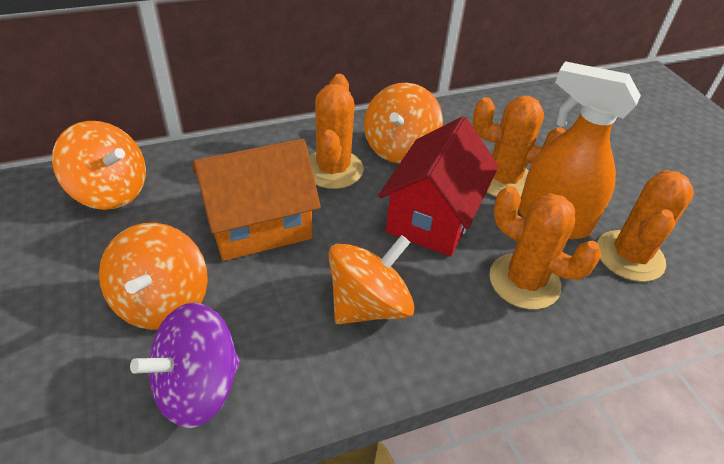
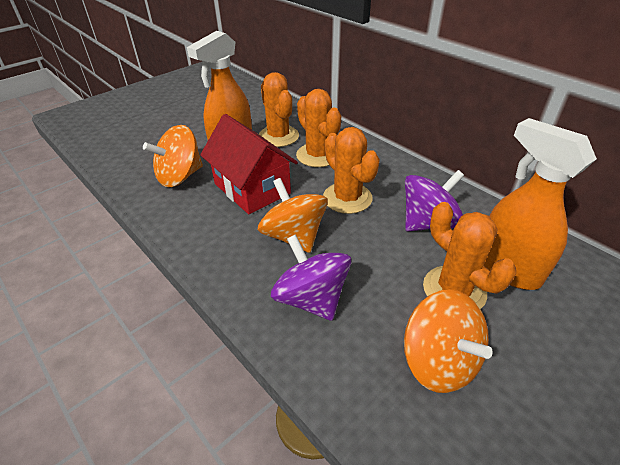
orange house: [192,139,321,261] = 1 -> none = 0
orange spinning top: [52,121,146,210] [99,223,208,330] [328,235,415,324] [364,82,443,163] = 4 -> [143,125,203,187] [258,178,328,253] [404,289,493,393] = 3
orange spray bottle: [519,61,641,239] = 1 -> [187,31,252,140] [484,118,597,290] = 2
purple spinning top: [130,302,240,428] = 1 -> [271,234,351,321] [405,170,464,231] = 2

